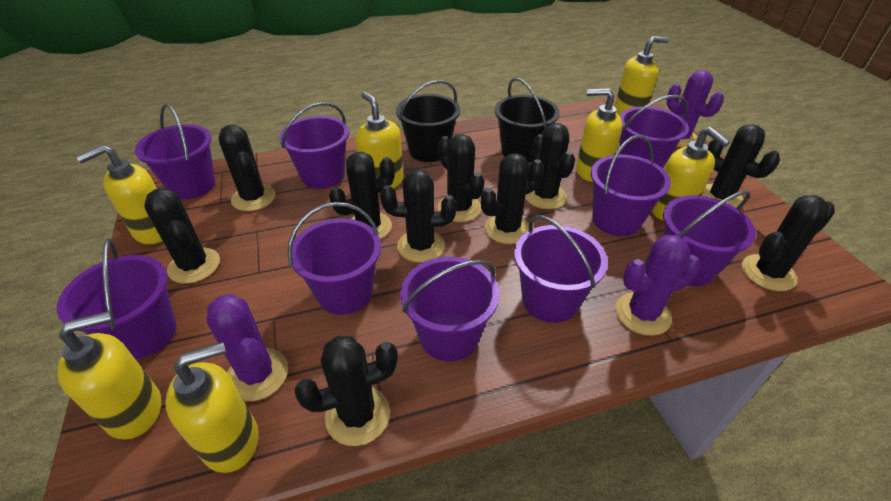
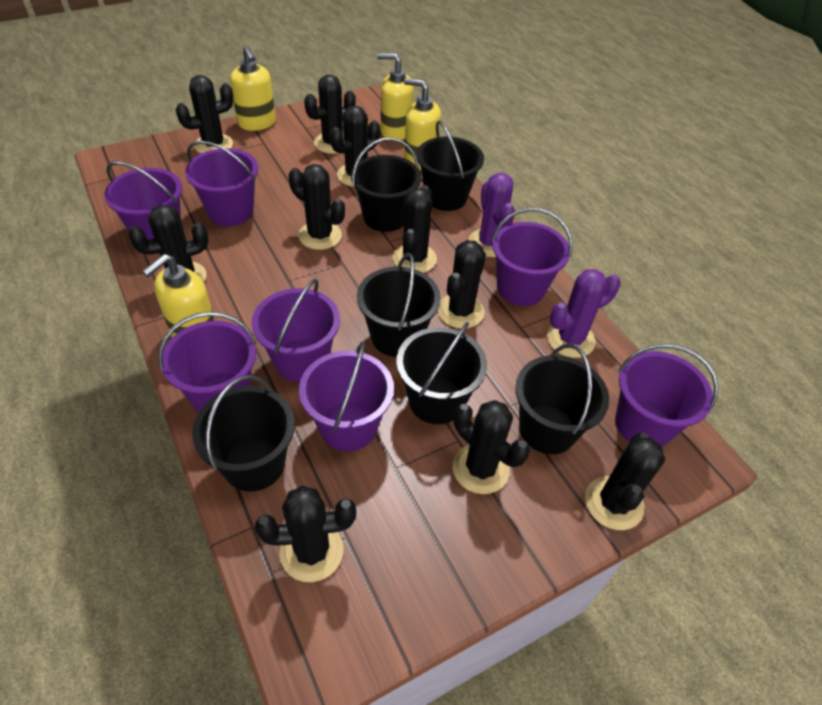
black bucket: [396,80,460,162] [495,78,560,163] = 2 -> [192,375,295,492] [351,137,421,232] [357,253,441,357] [396,322,487,424] [417,120,484,211] [515,344,609,454] = 6
purple bucket: [57,239,176,359] [135,104,215,199] [279,102,349,189] [287,202,381,315] [400,257,499,361] [514,215,608,323] [591,135,671,236] [619,95,689,168] [663,190,756,286] = 9 -> [104,161,182,240] [158,312,256,413] [185,141,258,226] [252,279,340,382] [299,341,394,451] [492,208,573,306] [615,344,718,447] = 7
purple cactus: [207,294,288,401] [615,235,700,336] [667,70,724,148] = 3 -> [469,173,515,257] [547,269,621,358] = 2
yellow soap dispenser: [57,311,161,440] [76,145,162,244] [165,342,259,473] [355,92,404,188] [576,88,623,182] [615,36,669,115] [652,127,730,221] = 7 -> [142,254,215,338] [230,45,276,131] [377,53,414,140] [404,78,441,170] = 4

